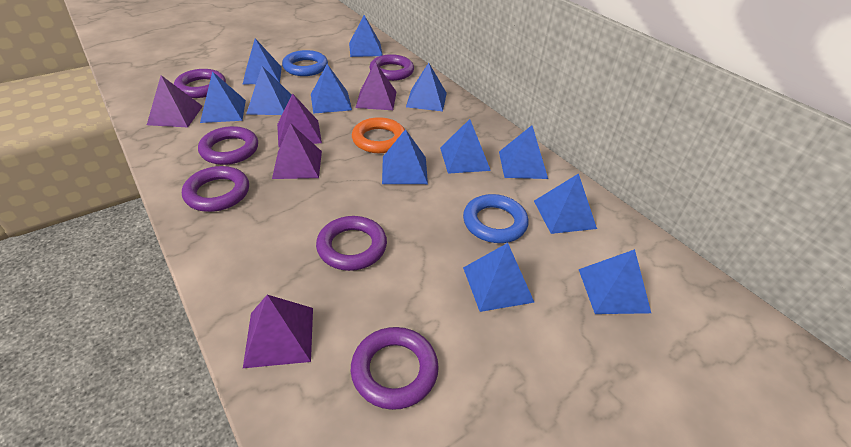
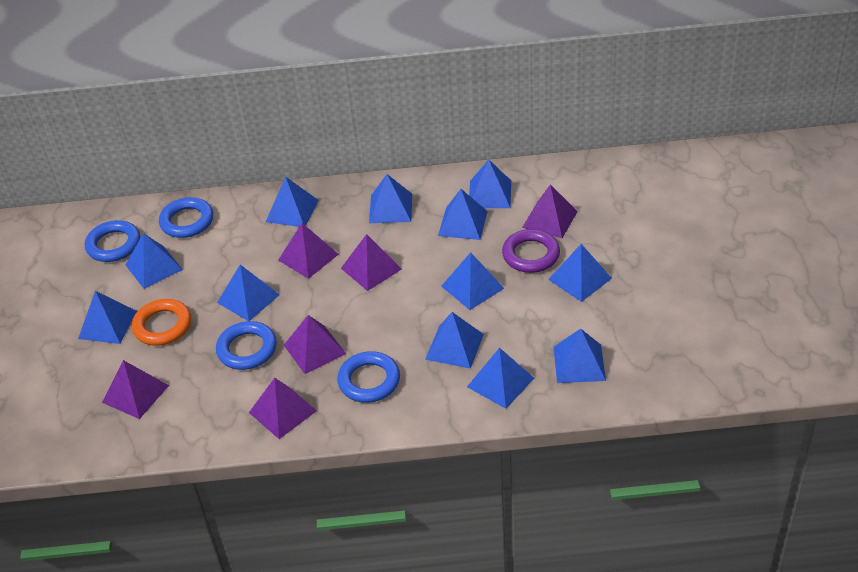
blue ring: [282,50,328,76] [463,194,529,243] = 2 -> [85,220,140,262] [159,197,213,238] [216,321,277,370] [337,351,400,403] = 4
purple pyramid: [147,75,203,127] [243,295,313,368] [272,123,322,179] [277,93,322,147] [355,62,396,110] = 5 -> [102,360,169,419] [249,378,317,439] [278,223,339,279] [284,315,346,374] [341,234,402,291] [522,184,578,238] = 6
purple ring: [174,69,226,98] [182,166,249,212] [198,126,258,165] [316,216,387,271] [351,327,439,410] [370,54,414,81] = 6 -> [502,229,560,273] = 1

